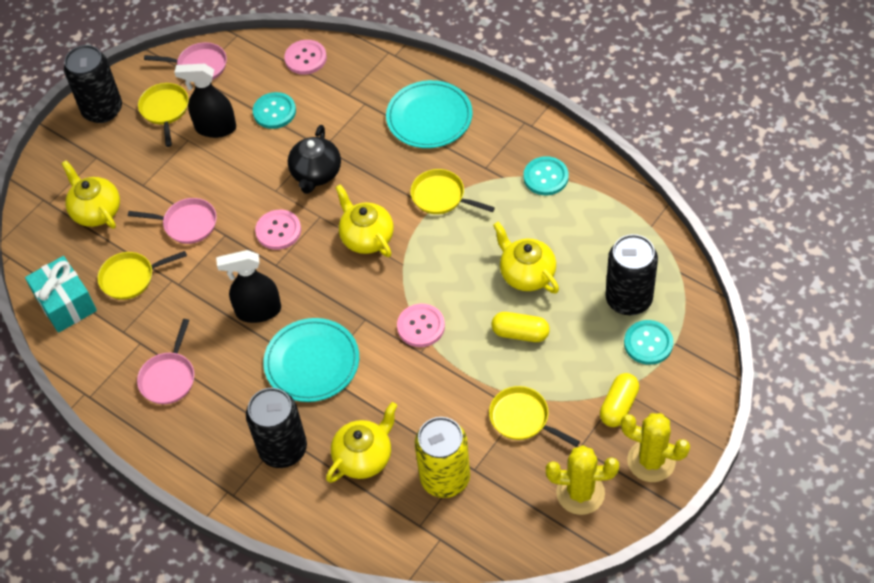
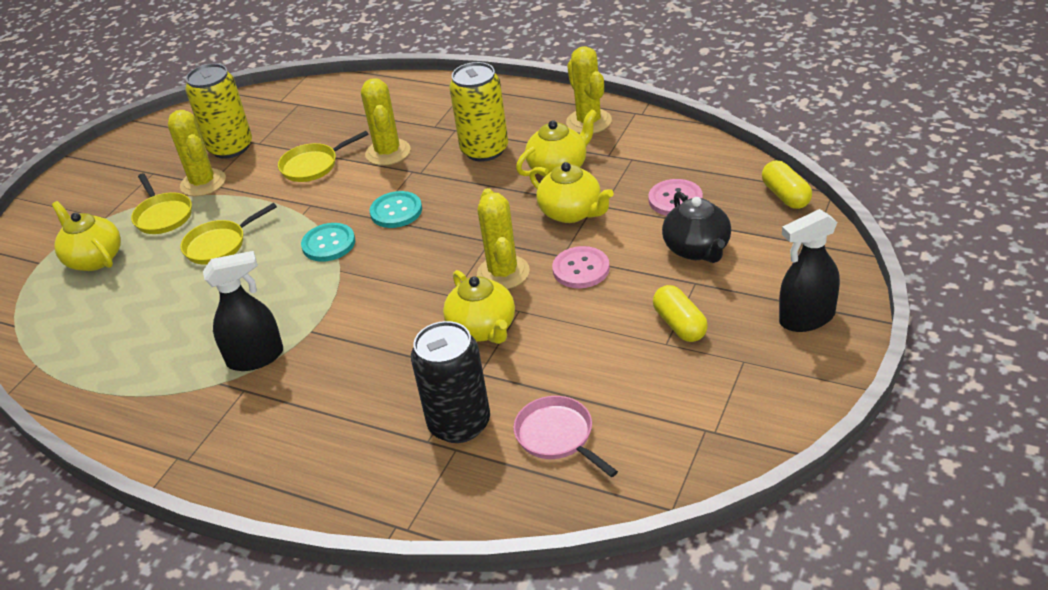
black can: [64,45,122,123] [246,388,307,468] [605,234,658,315] = 3 -> [411,321,490,443] = 1
pink button: [255,210,301,250] [284,40,327,75] [397,304,445,347] = 3 -> [552,246,610,288] [648,179,703,216] = 2
pink pan: [128,198,217,244] [137,319,194,404] [144,42,227,80] = 3 -> [513,396,618,477] = 1
turquoise button: [253,92,296,129] [523,156,569,195] [624,320,673,365] = 3 -> [301,223,355,262] [370,191,422,228] = 2
turquoise gift: [25,256,97,333] = 1 -> none = 0
turquoise plate: [263,318,359,402] [386,80,473,148] = 2 -> none = 0
yellow cactus: [546,445,619,515] [621,413,690,482] = 2 -> [168,110,226,196] [361,78,411,165] [477,188,530,289] [566,46,612,134] = 4
yellow can: [415,417,470,498] = 1 -> [185,64,252,159] [449,62,508,162] = 2
yellow pan: [97,251,187,300] [138,83,189,147] [410,169,495,214] [489,386,580,447] = 4 -> [131,173,192,234] [181,203,277,264] [278,131,369,182] = 3

